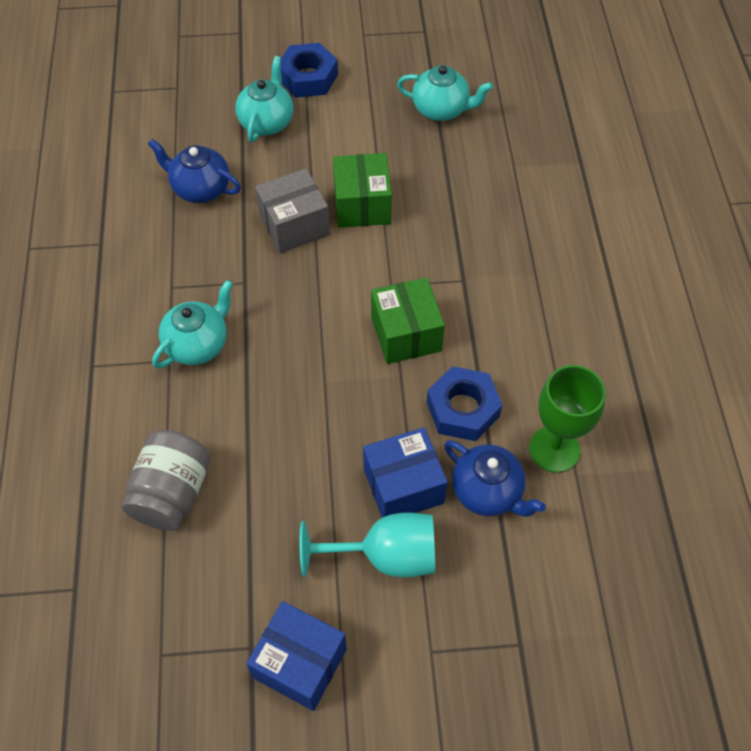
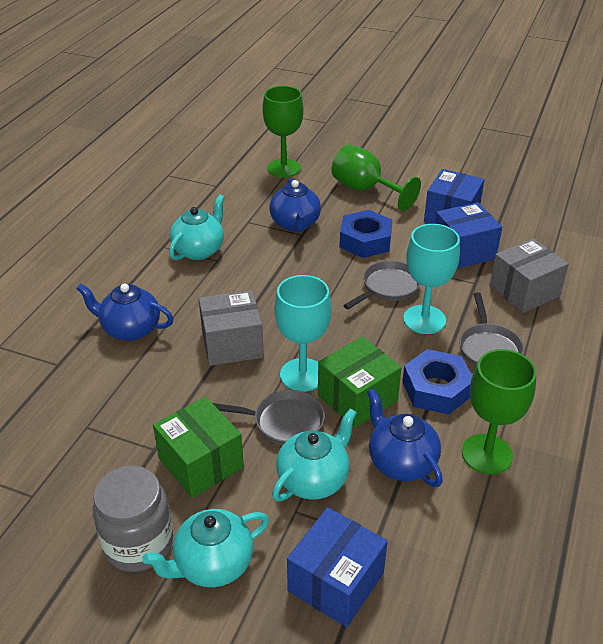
blue box: [246,601,347,711] [363,427,448,518] = 2 -> [287,507,388,627] [424,169,484,224] [435,202,502,269] = 3
blue teapot: [148,139,241,203] [444,440,546,517] = 2 -> [76,283,174,341] [270,178,321,232] [367,389,443,487] = 3
green goblet: [529,365,606,473] = 1 -> [263,86,304,178] [331,144,421,211] [462,349,536,474] = 3
grey box: [255,168,330,253] = 1 -> [199,290,264,366] [489,238,569,313] = 2
grey pan: none = 0 -> [213,390,325,445] [343,260,421,309] [459,292,524,366] = 3
turquoise goblet: [299,512,435,578] = 1 -> [275,275,331,392] [403,224,460,334] = 2

